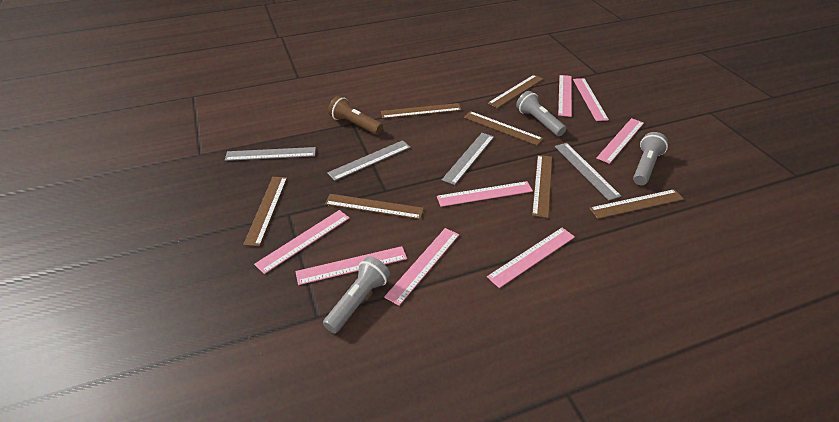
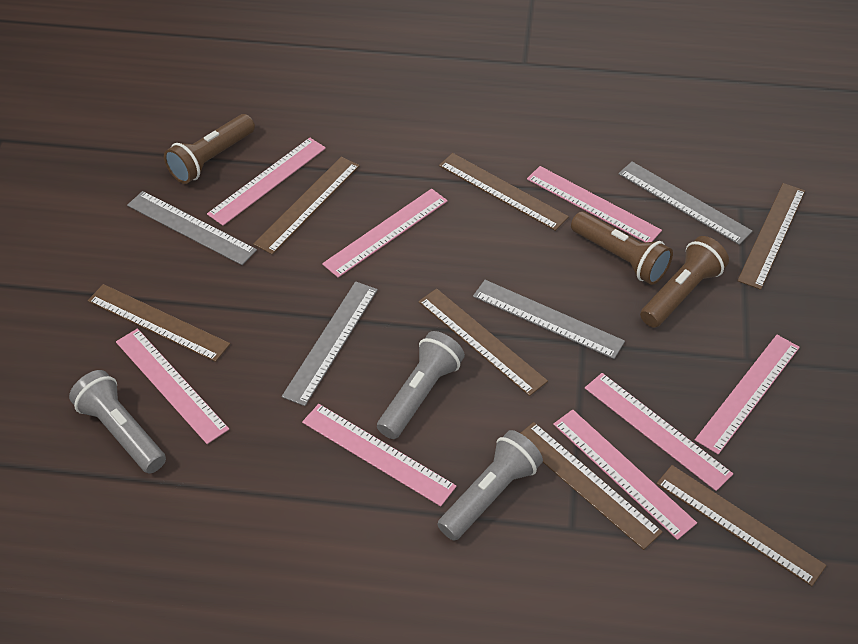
brown flashlight: [328,96,383,135] = 1 -> [164,114,255,184] [571,211,673,285] [640,236,729,328] = 3

